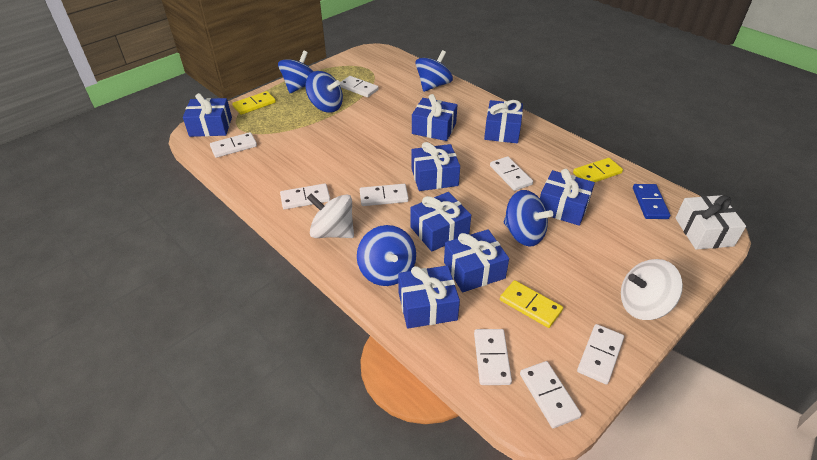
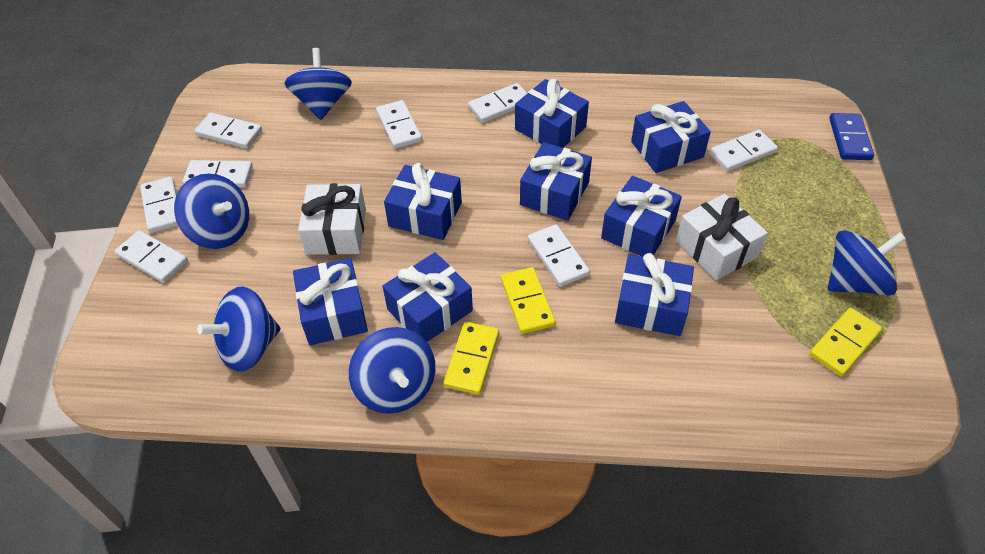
white gift: [675,195,746,250] = 1 -> [298,183,366,255] [676,194,768,280] = 2
white spinning top: [307,194,354,238] [621,259,683,320] = 2 -> none = 0

